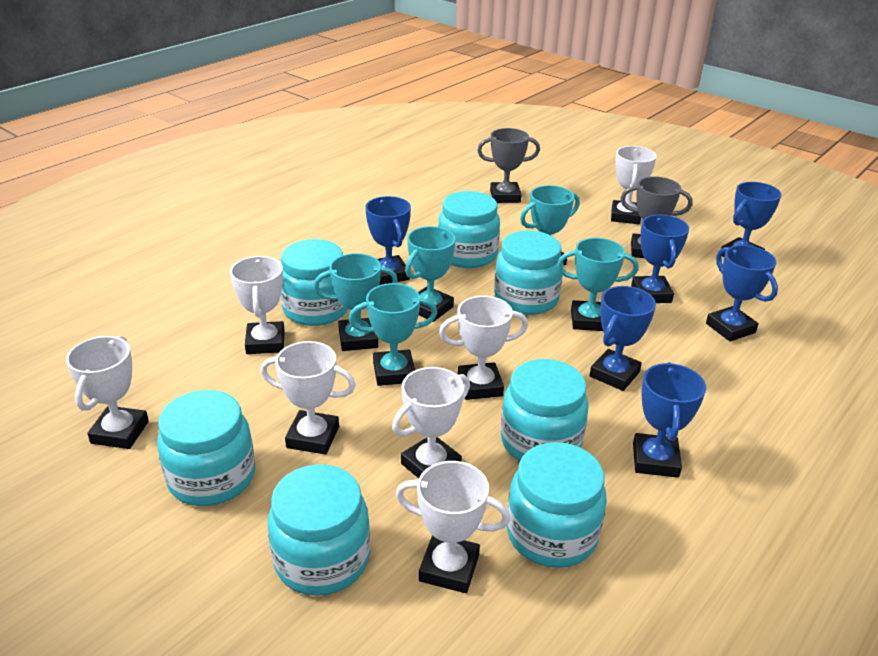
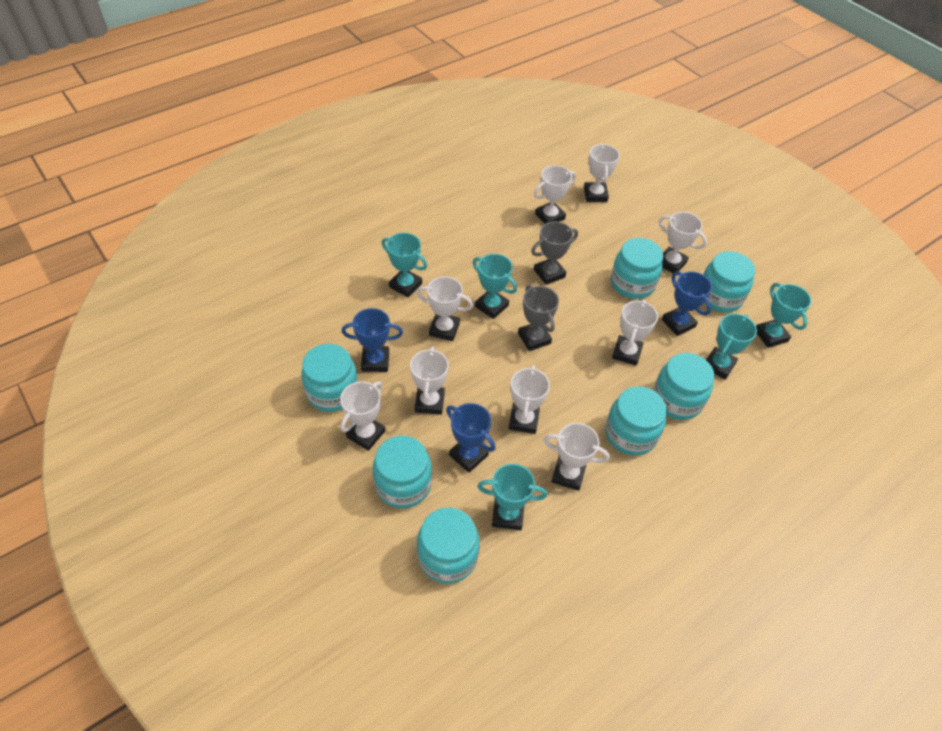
blue trophy: [365,196,411,285] [589,286,656,391] [631,215,689,303] [633,362,706,478] [706,245,778,342] [721,182,782,257] = 6 -> [342,308,403,372] [446,403,496,473] [662,271,712,336] = 3
white trophy: [66,336,149,449] [230,256,285,354] [261,341,356,455] [392,367,470,478] [396,461,510,593] [439,296,528,400] [611,146,657,224] = 7 -> [340,381,385,451] [410,346,449,415] [417,276,473,341] [509,365,550,434] [534,165,576,224] [544,423,610,491] [584,144,620,202] [612,300,658,366] [659,212,707,273] = 9

